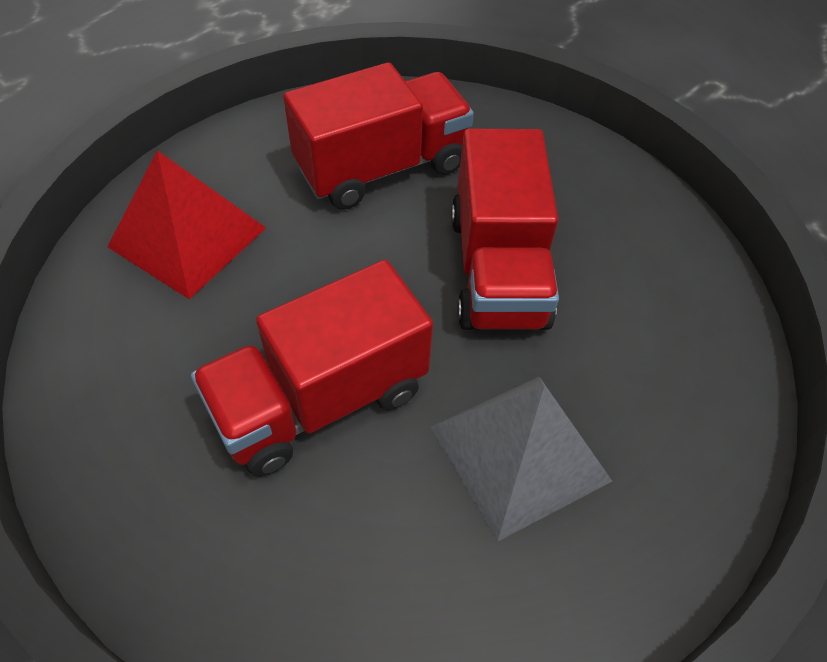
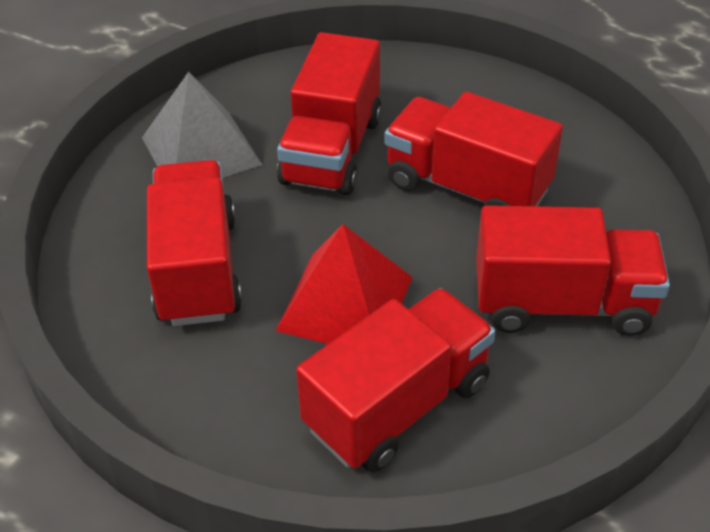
red truck: [191,260,433,477] [283,62,474,210] [451,128,559,330] = 3 -> [147,160,242,326] [277,32,382,195] [296,288,495,473] [384,92,563,206] [476,205,670,336] = 5

